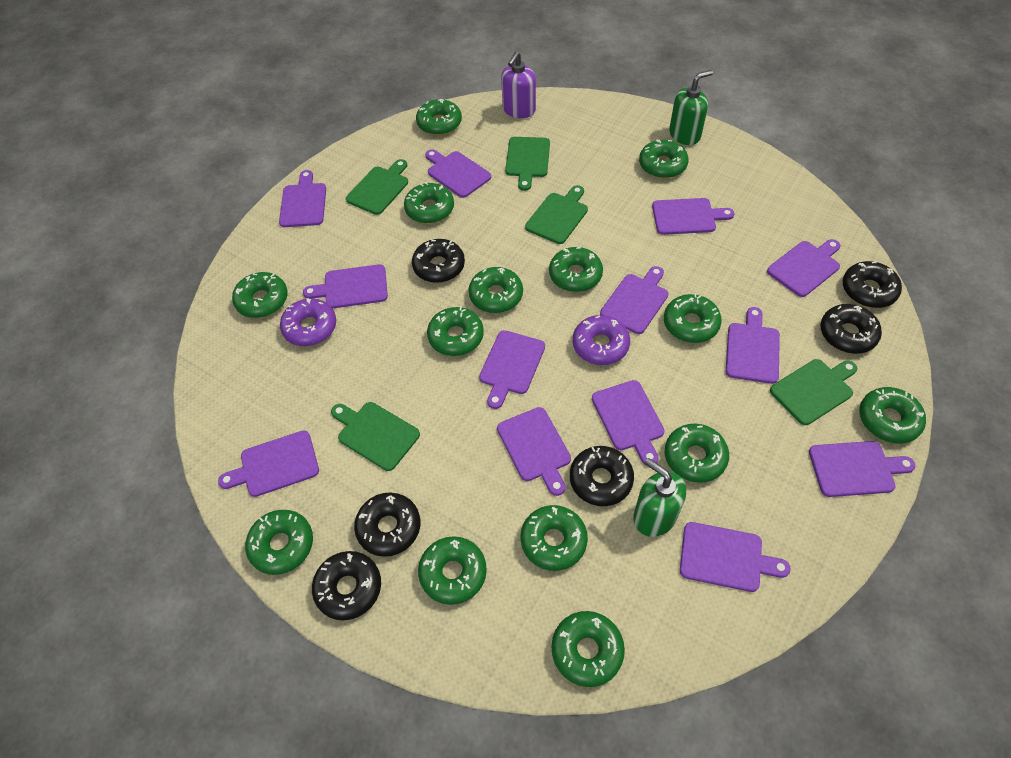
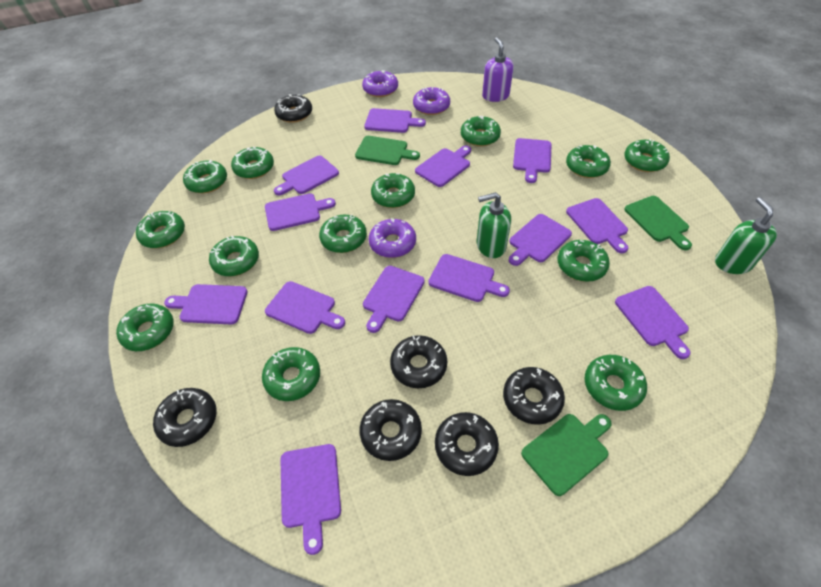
green cutting board: [331,402,420,471] [346,159,408,215] [505,137,550,191] [525,185,588,244] [770,359,857,425] = 5 -> [355,136,420,165] [521,414,612,496] [624,196,692,250] = 3
green donut: [232,272,288,318] [245,510,313,575] [404,182,454,223] [416,99,462,135] [418,536,487,605] [427,307,484,356] [469,267,523,313] [521,505,588,571] [549,247,603,292] [551,611,625,687] [639,139,689,178] [664,293,722,343] [665,424,729,483] [860,387,926,443] = 14 -> [116,303,174,351] [136,211,185,248] [183,160,227,193] [209,236,259,276] [231,147,274,179] [262,347,320,401] [319,214,367,253] [371,173,415,208] [461,116,501,146] [557,240,610,282] [566,145,611,178] [585,355,647,411] [624,139,670,172] = 13
purple donut: [280,298,336,346] [573,315,630,365] = 2 -> [362,70,398,97] [369,218,416,258] [413,87,450,115] = 3

